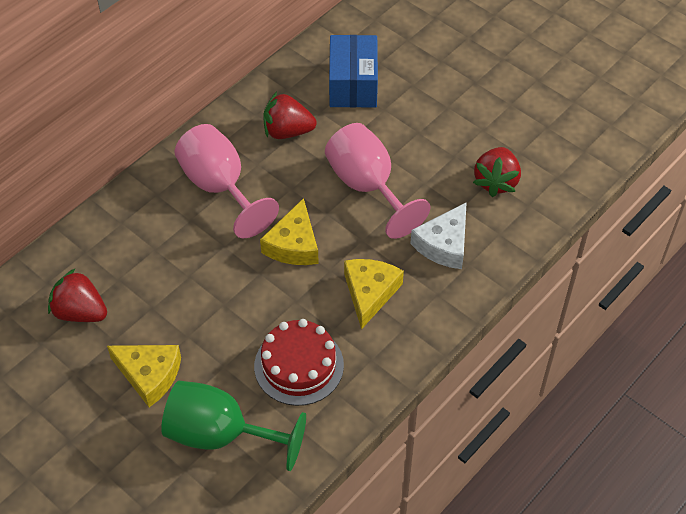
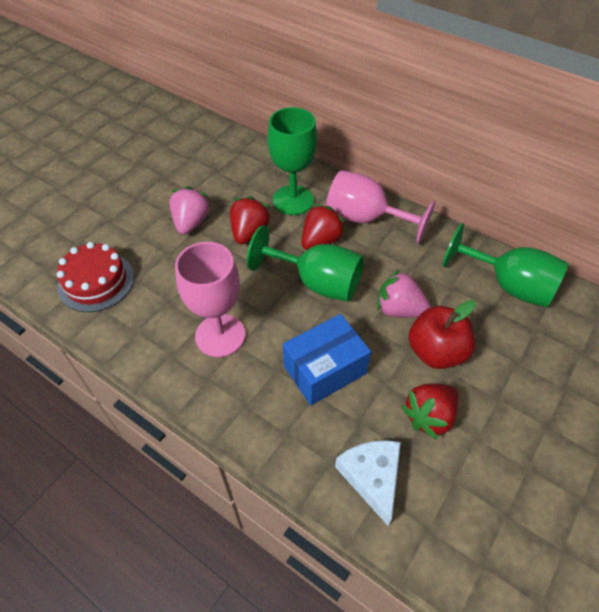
green goblet: [161,381,306,471] = 1 -> [247,225,364,302] [267,107,317,215] [442,223,569,308] = 3
pink strawberry: none = 0 -> [169,186,211,235] [377,270,431,318] = 2
red apple: none = 0 -> [408,300,476,369] = 1
yellow cheese: [107,345,181,407] [260,198,319,265] [344,259,404,330] = 3 -> none = 0

